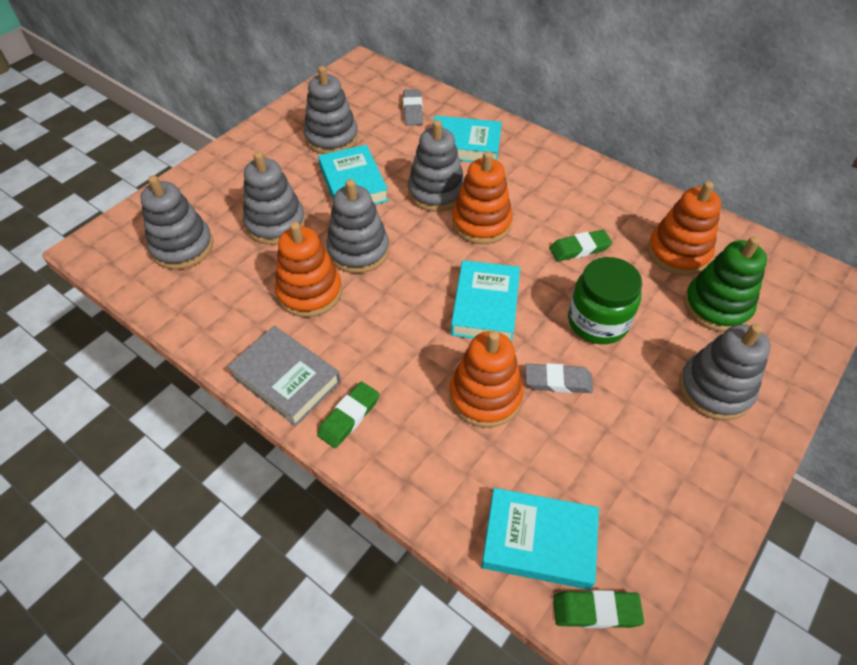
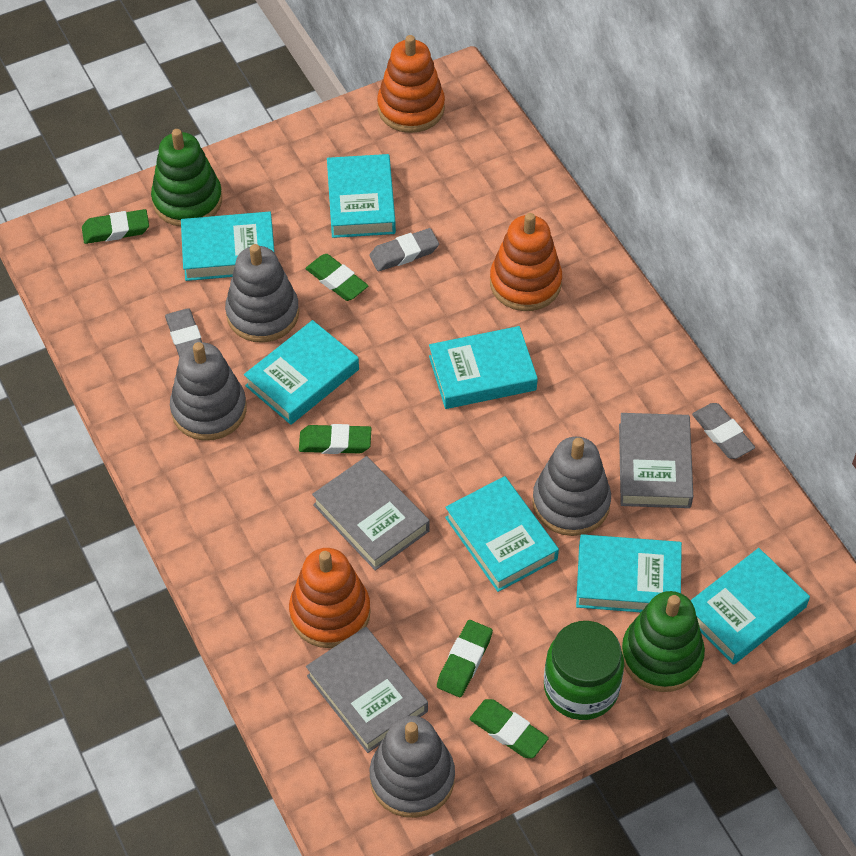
green eraser: [317,381,379,448] [550,229,612,261] [553,590,644,628] = 3 -> [82,209,149,244] [299,424,372,454] [305,254,368,301] [437,620,493,697] [469,699,549,758] = 5
green stacking toy: [684,236,767,332] = 1 -> [151,129,222,227] [621,591,705,692] = 2
grey book: [227,326,341,426] = 1 -> [306,627,428,753] [312,456,430,571] [619,413,693,508] = 3
grey eraser: [403,89,423,126] [525,363,593,393] = 2 -> [165,308,202,358] [369,228,439,271] [692,403,755,459] = 3
grey stacking toy: [140,175,213,270] [243,152,306,245] [304,66,358,154] [326,179,389,273] [408,120,465,212] [679,323,770,421] = 6 -> [170,342,247,441] [225,244,299,343] [370,716,455,818] [532,437,611,536] = 4
orange stacking toy: [275,222,342,317] [449,331,524,428] [452,151,513,244] [648,181,721,276] = 4 -> [289,548,371,648] [377,35,445,133] [490,213,562,311] = 3
turquoise book: [318,145,389,205] [432,116,502,162] [451,260,520,342] [482,488,599,590] = 4 -> [181,212,275,281] [244,320,359,425] [327,154,396,238] [429,326,538,409] [445,476,559,592] [576,534,682,612] [690,548,810,665] = 7

